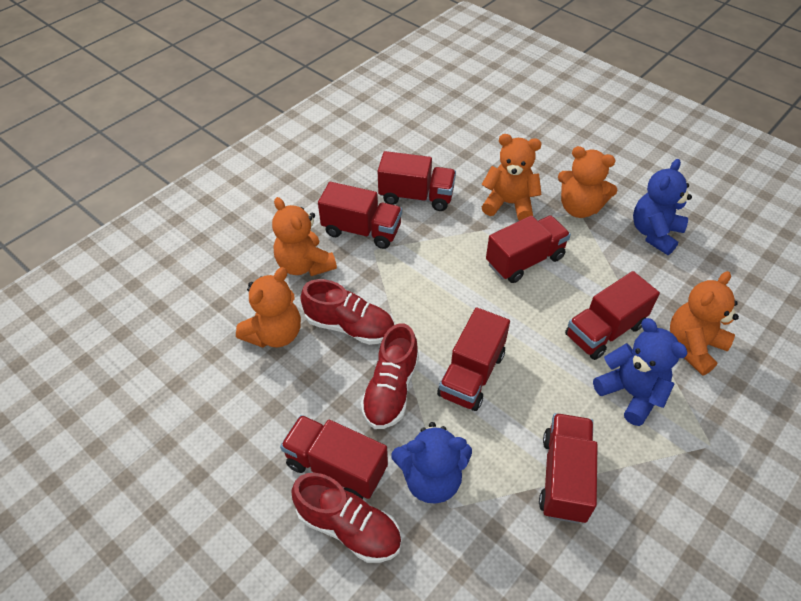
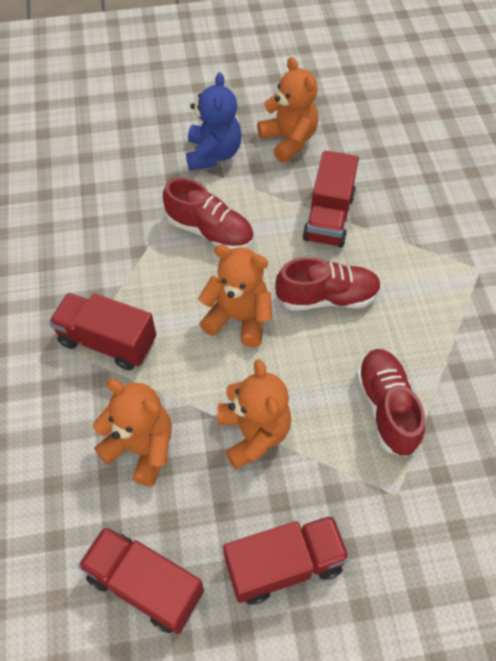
blue teddy bear: [391,422,472,504] [593,318,688,426] [633,159,692,255] = 3 -> [186,72,242,171] = 1
orange teddy bear: [236,267,301,348] [272,197,337,276] [482,134,542,221] [558,146,617,218] [670,271,739,376] = 5 -> [93,379,172,487] [198,245,272,347] [217,359,292,470] [257,57,319,162] = 4
red truck: [280,415,388,499] [318,182,402,249] [378,151,456,211] [437,307,510,411] [486,215,571,283] [539,413,598,523] [565,271,660,360] = 7 -> [49,293,157,370] [78,526,204,634] [223,515,350,605] [303,151,359,248] = 4

